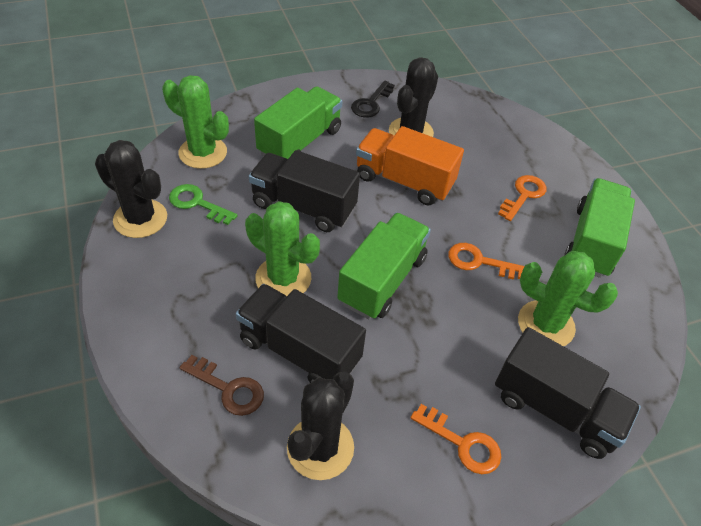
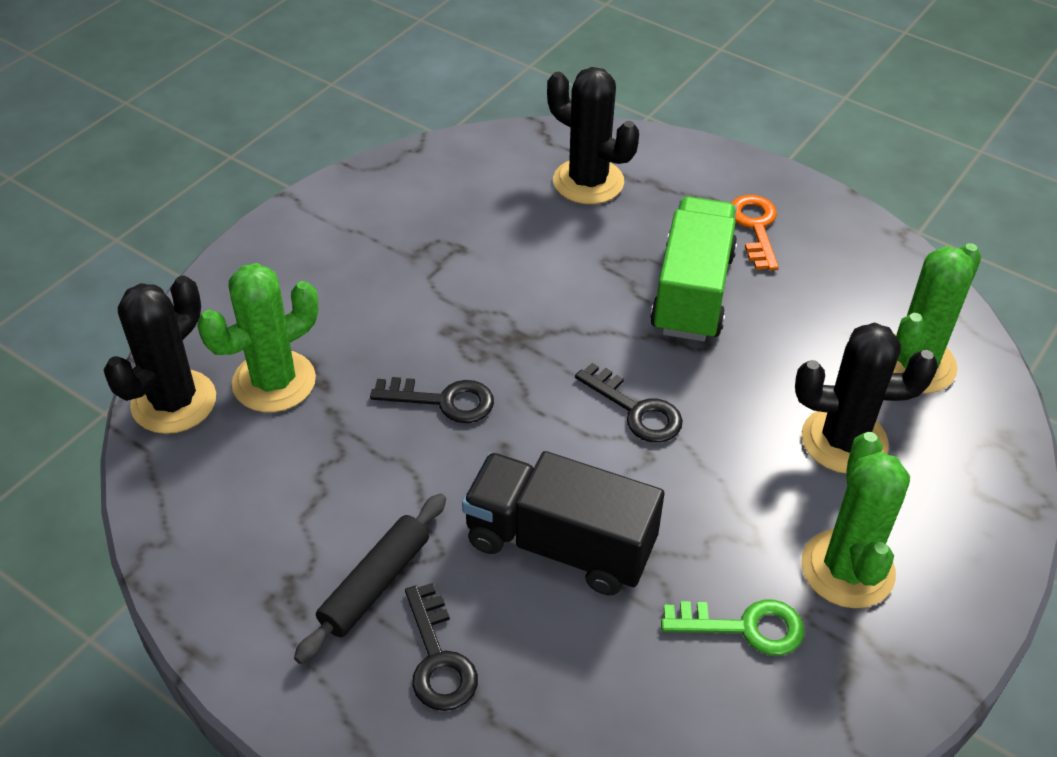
black key: [351,81,395,118] = 1 -> [370,377,494,423] [405,583,478,711] [575,363,683,443] = 3
black rolling pin: none = 0 -> [294,493,446,664] = 1
black truck: [236,284,366,383] [249,150,360,232] [495,327,641,459] = 3 -> [462,451,664,595] = 1
brown key: [179,355,264,416] = 1 -> none = 0
green truck: [254,86,342,159] [337,213,431,319] [564,178,635,278] = 3 -> [650,196,737,341] = 1
orange key: [411,404,501,474] [448,243,525,280] [498,175,547,221] = 3 -> [732,195,779,270] = 1
orange truck: [356,126,464,205] = 1 -> none = 0

